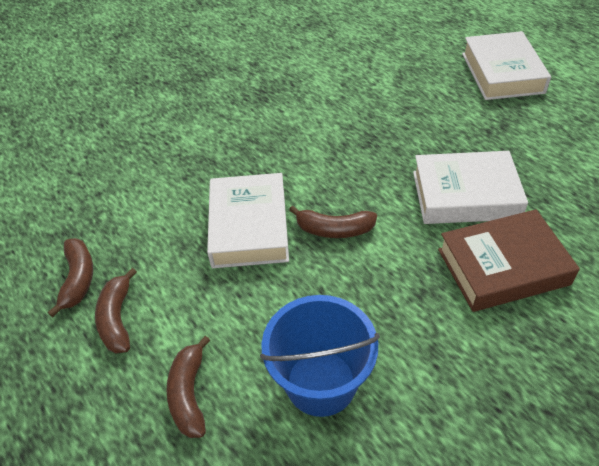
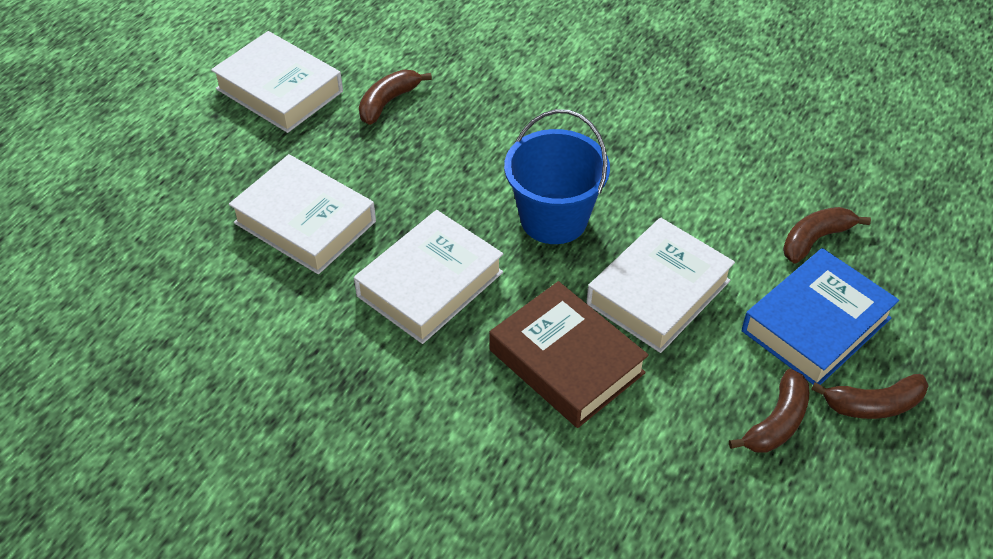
blue book: none = 0 -> [742,248,899,385] = 1
white book: [207,173,289,268] [413,151,528,224] [462,31,551,100] = 3 -> [211,31,343,133] [229,154,376,274] [354,210,503,344] [586,218,735,353] = 4

